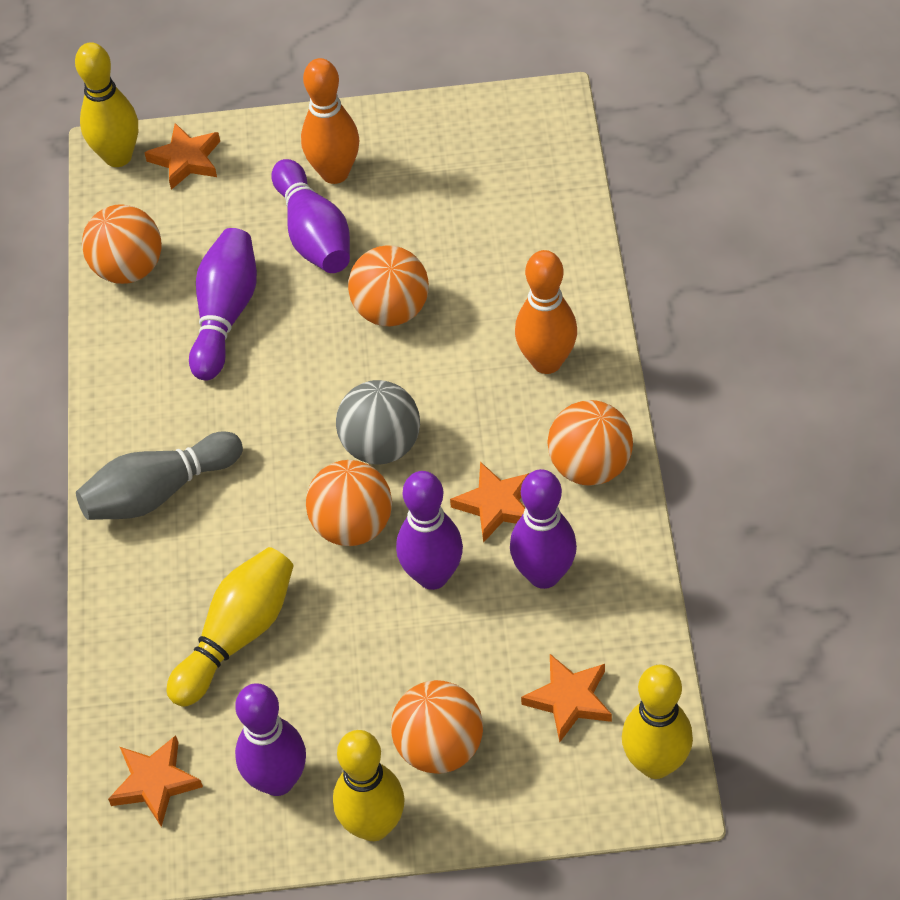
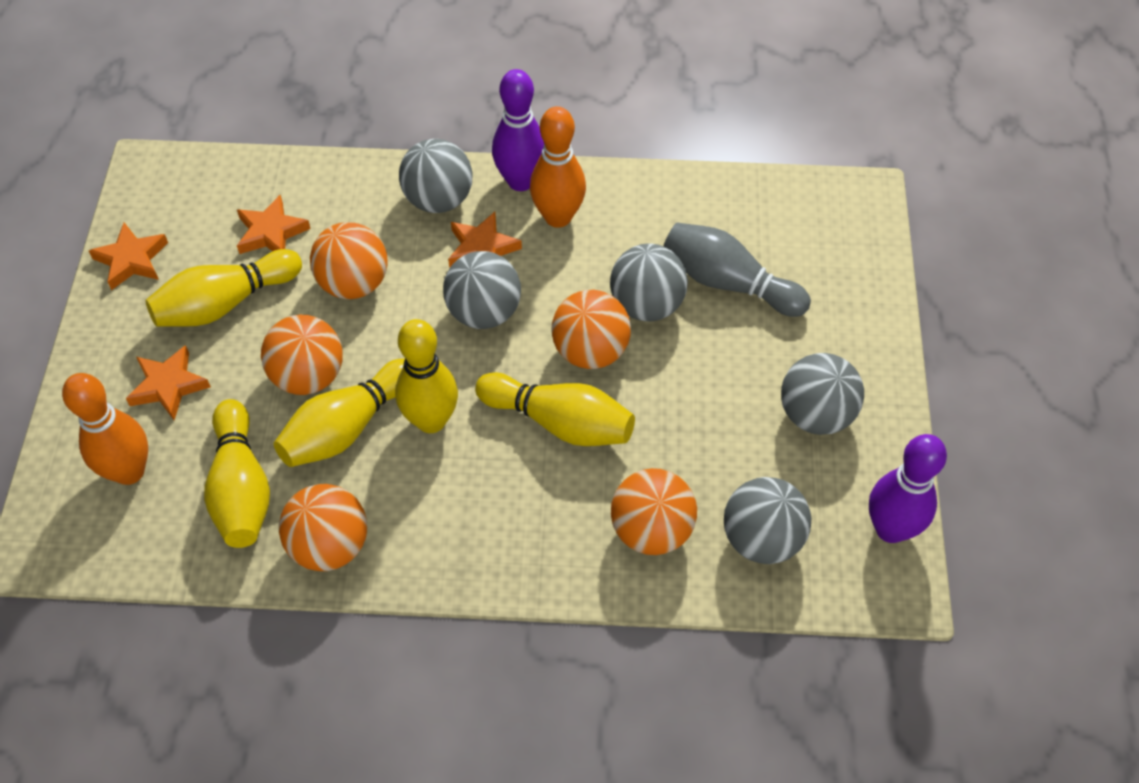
grey ball: [336,380,420,464] = 1 -> [399,139,473,213] [443,251,521,329] [610,243,688,321] [724,477,811,564] [781,353,864,435] = 5
purple bowling pin: [189,228,257,381] [235,683,306,796] [272,159,350,273] [396,471,463,590] [510,469,577,589] = 5 -> [492,69,544,191] [869,434,947,543] = 2
yellow bowling pin: [75,42,138,167] [167,547,294,707] [333,730,405,841] [622,665,693,779] = 4 -> [145,249,302,327] [204,399,270,548] [274,358,405,467] [395,319,458,433] [475,372,635,446] = 5

